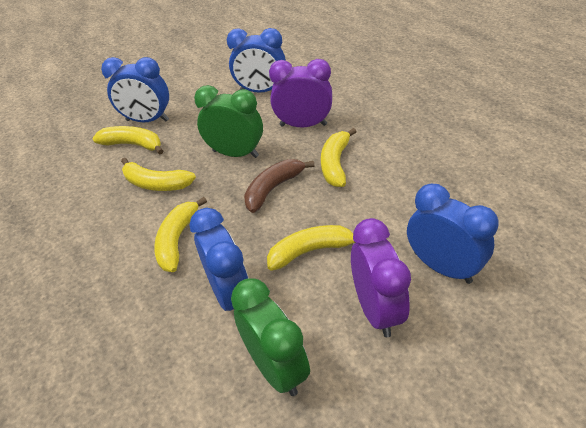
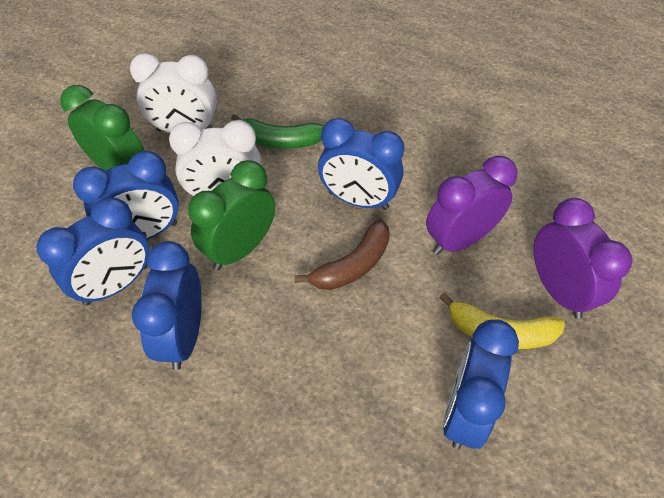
blue clock: [101,57,169,122] [190,208,249,311] [227,28,286,93] [407,184,499,284] = 4 -> [37,197,149,306] [73,151,179,240] [132,241,202,370] [318,118,404,210] [443,320,519,449] = 5
green banana: none = 0 -> [231,114,324,149] = 1
white clock: none = 0 -> [130,53,217,133] [169,120,261,197] = 2
yellow banana: [92,126,163,154] [121,158,196,191] [154,197,207,272] [267,225,356,271] [321,128,357,187] = 5 -> [439,293,565,349] = 1

